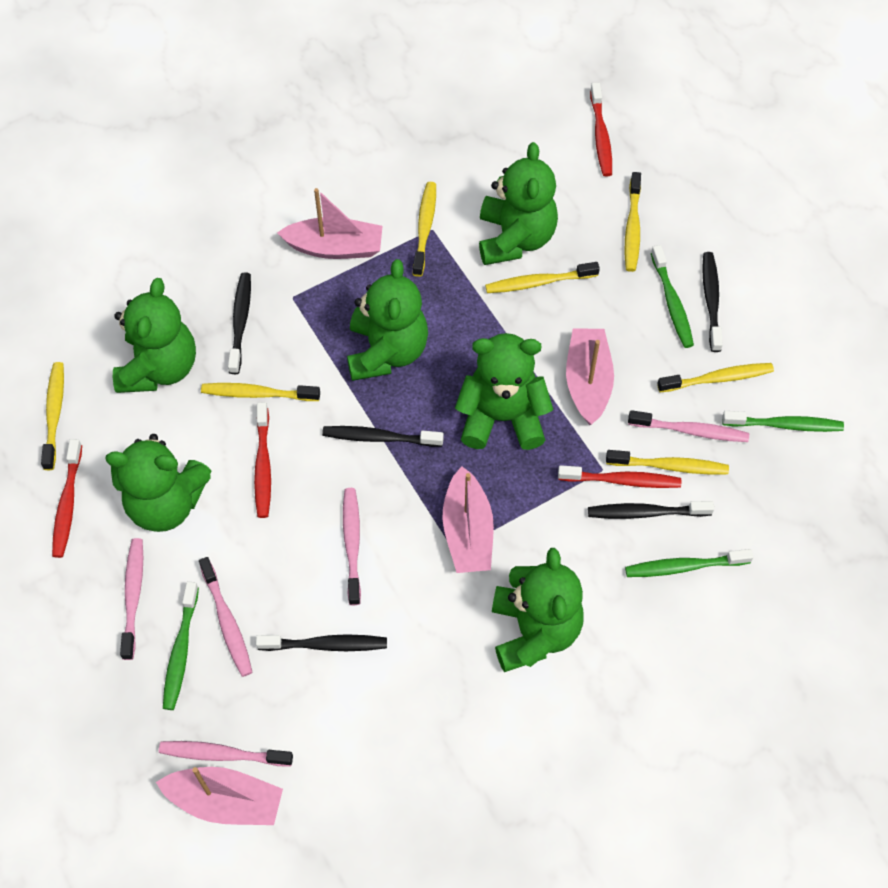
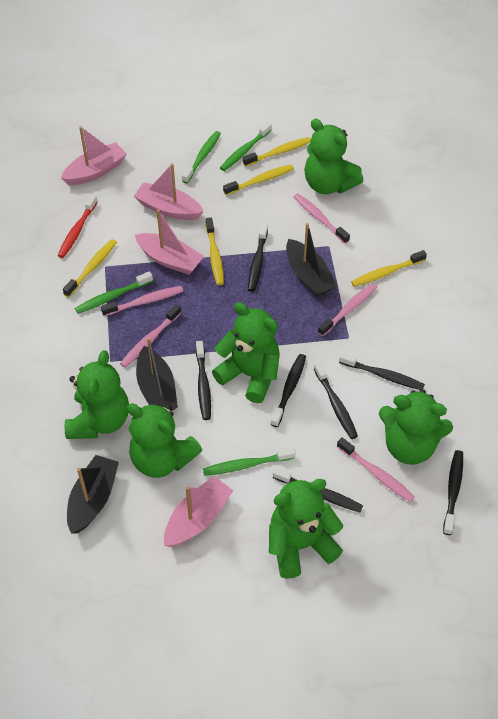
black boat: none = 0 -> [67,455,119,534] [136,338,178,411] [286,223,337,297] = 3
black toothbrush: [228,272,251,374] [256,634,387,651] [322,426,444,447] [588,501,714,519] [702,252,723,352] = 5 -> [196,341,211,420] [248,223,268,292] [271,354,306,427] [273,467,363,512] [314,362,358,439] [339,352,425,390] [443,450,463,535] = 7
red toothbrush: [52,439,82,558] [254,402,271,518] [558,465,681,488] [590,83,612,176] = 4 -> [57,195,98,258] = 1
yellow toothbrush: [41,362,64,470] [201,383,320,401] [413,182,436,277] [485,262,600,293] [606,450,729,474] [625,172,641,272] [657,363,774,392] = 7 -> [63,239,117,297] [206,217,224,285] [223,164,294,195] [243,137,311,167] [351,250,427,287] = 5

